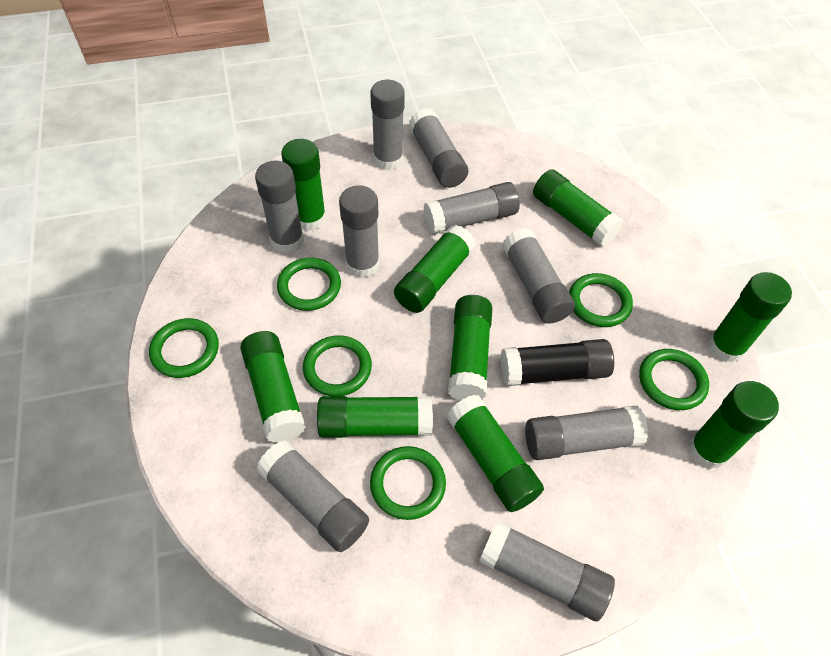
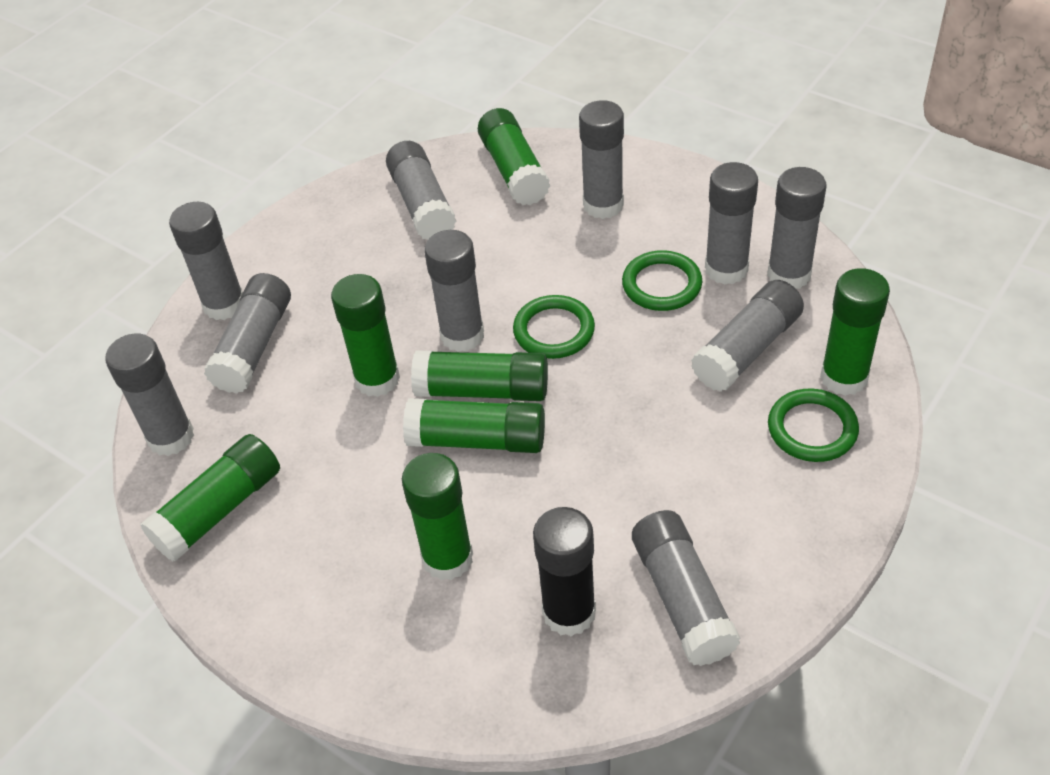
green glue stick: [240,331,306,443] [281,139,326,231] [317,396,433,438] [394,225,476,313] [447,395,544,512] [448,295,492,401] [533,169,623,247] [688,381,779,469] [708,272,792,363] = 9 -> [140,434,280,562] [331,274,400,397] [402,453,473,580] [403,398,545,453] [411,350,548,401] [478,108,550,205] [820,268,890,396] = 7
green ring: [149,318,219,378] [277,258,341,311] [303,335,372,396] [370,446,446,520] [569,273,633,327] [639,349,709,410] = 6 -> [513,295,595,359] [622,250,702,311] [768,389,859,462] = 3
grey glue stick: [255,161,304,253] [256,440,369,552] [339,185,380,278] [370,80,405,170] [409,108,468,188] [423,182,520,235] [479,521,615,621] [502,228,575,324] [525,405,648,460] = 9 -> [105,334,194,456] [169,202,243,320] [204,273,291,394] [386,141,456,240] [424,230,484,352] [579,100,624,219] [632,510,740,666] [691,280,804,392] [705,162,758,285] [767,167,826,289] = 10

